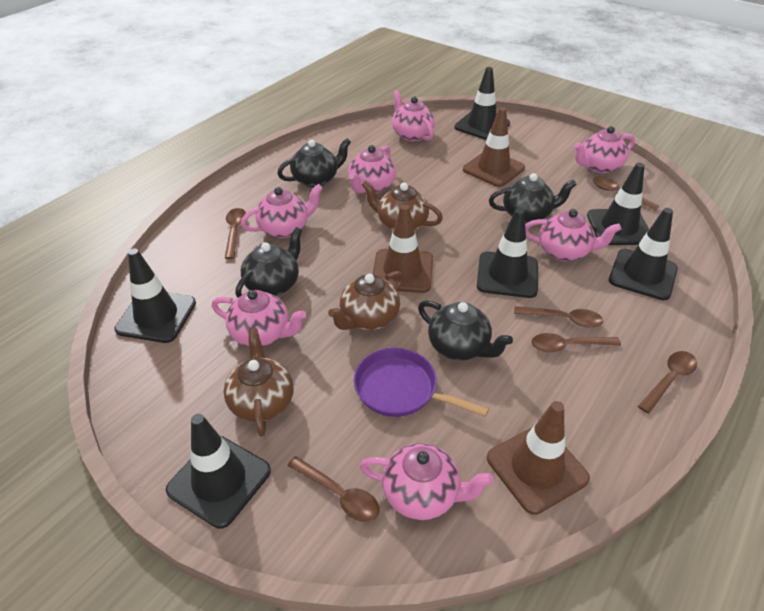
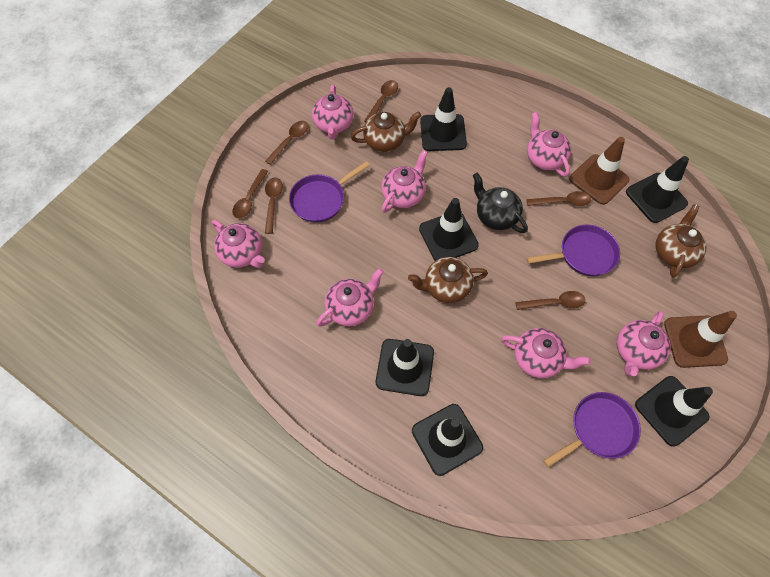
black teapot: [235,227,302,298] [277,138,351,188] [418,301,513,361] [489,173,577,223] = 4 -> [473,173,528,233] = 1
brown traffic cone: [373,204,433,293] [463,107,525,187] [487,401,590,515] = 3 -> [569,137,629,205] [664,311,737,368] = 2
purple pan: [354,348,489,417] = 1 -> [289,161,370,222] [526,224,620,276] [543,392,641,468] = 3

